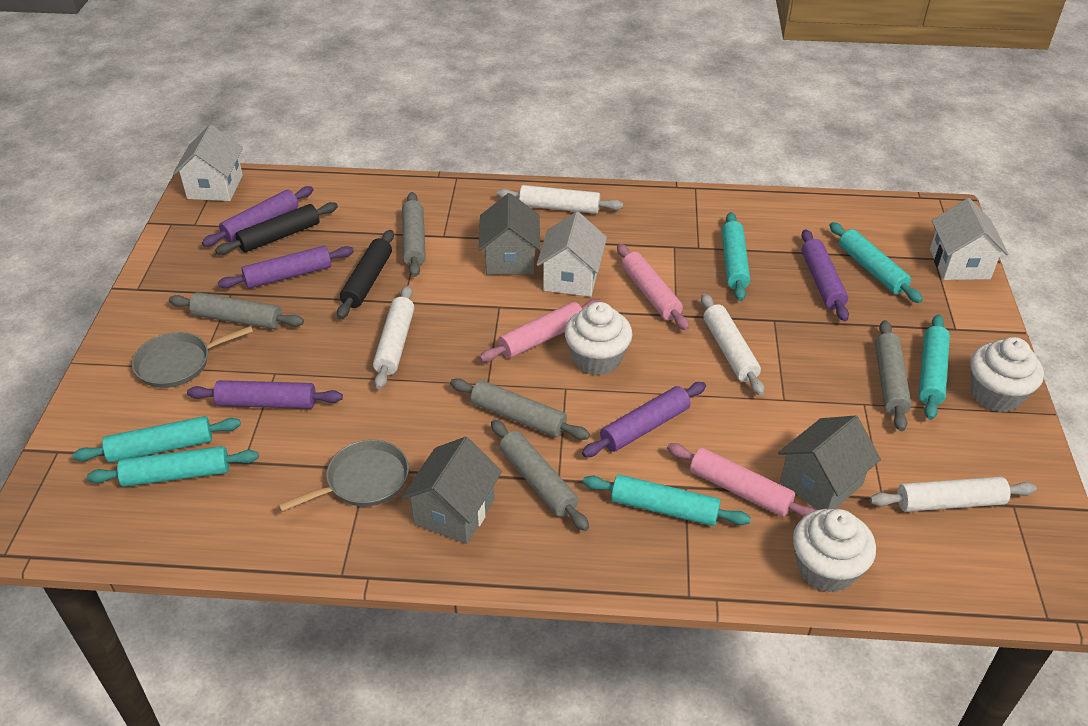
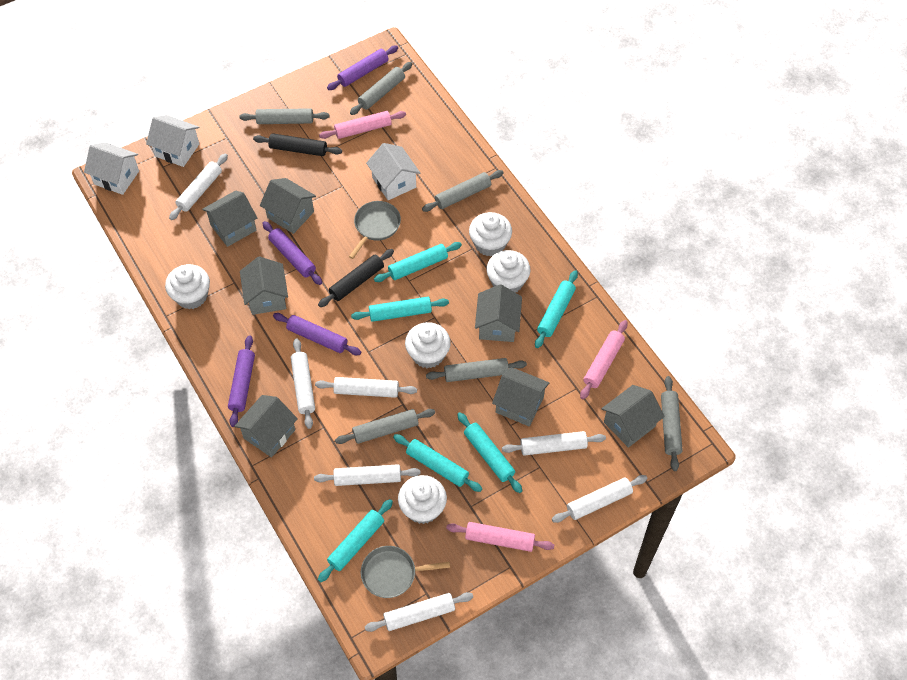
grey house: [401,437,502,544] [479,193,540,275] [778,415,881,510] = 3 -> [202,191,257,247] [234,395,298,457] [240,256,288,315] [260,178,316,234] [475,284,522,342] [492,367,549,427] [602,385,664,448] = 7
grey rolling pin: [169,292,304,329] [402,192,426,277] [450,378,590,440] [491,420,589,531] [875,320,912,431] = 5 -> [239,108,329,124] [335,409,435,444] [350,62,412,115] [422,170,504,212] [426,358,527,382] [661,376,683,471] = 6
purple rolling pin: [187,380,343,409] [202,186,313,246] [217,246,354,289] [582,382,706,457] [801,229,849,321] = 5 -> [228,335,255,427] [262,221,322,285] [273,313,361,355] [327,45,398,90] = 4
white cupcake: [565,302,632,375] [793,509,876,593] [970,337,1044,412] = 3 -> [165,264,210,309] [398,475,447,524] [405,322,451,368] [469,212,512,256] [486,250,530,292] = 5
white rolling pin: [373,286,414,389] [497,185,623,214] [701,294,765,396] [870,477,1037,512] = 4 -> [169,154,228,220] [291,338,315,429] [314,464,421,486] [315,377,417,398] [365,592,473,632] [502,431,606,456] [552,475,648,523] = 7

